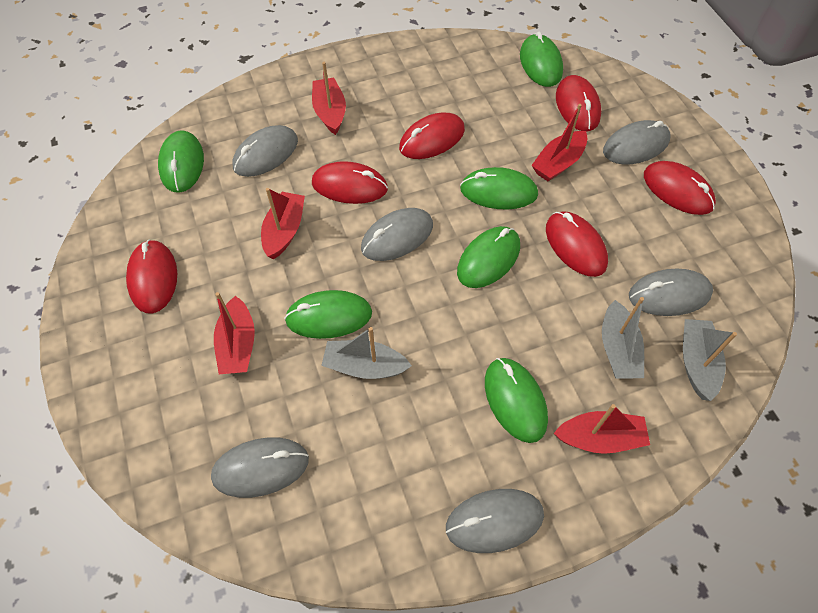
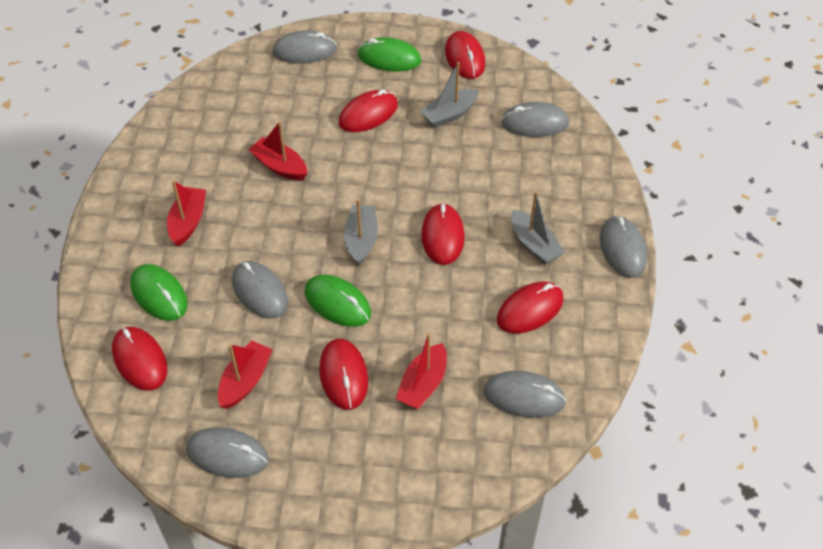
green mouse: [158,130,204,193] [284,290,372,339] [457,226,520,288] [460,167,538,210] [485,358,548,443] [520,32,563,87] = 6 -> [130,264,188,321] [305,275,371,327] [358,37,421,71] = 3
red boat: [214,292,255,374] [261,188,305,259] [312,62,346,135] [531,104,588,181] [554,404,650,454] = 5 -> [167,180,206,247] [218,341,273,409] [248,121,307,180] [396,333,447,409] = 4

